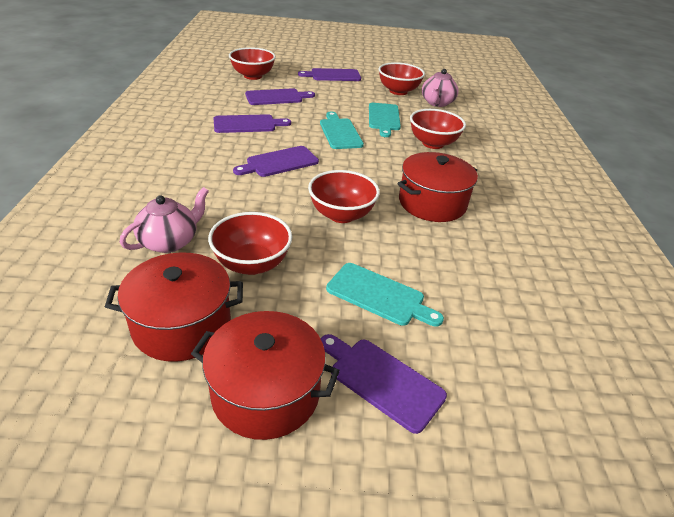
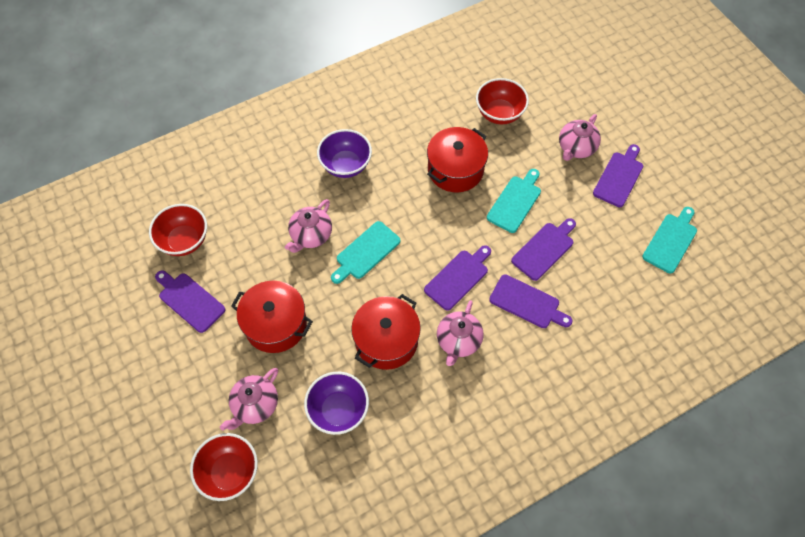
pink teapot: [120,187,209,253] [422,69,459,107] = 2 -> [220,368,278,430] [285,199,332,253] [437,300,484,366] [559,114,601,161] = 4
purple bowl: none = 0 -> [304,372,369,435] [317,129,372,178] = 2
red bowl: [208,212,292,275] [229,47,276,80] [308,170,380,223] [379,62,425,95] [410,109,466,149] = 5 -> [149,204,207,256] [190,433,258,501] [476,78,529,124] = 3

